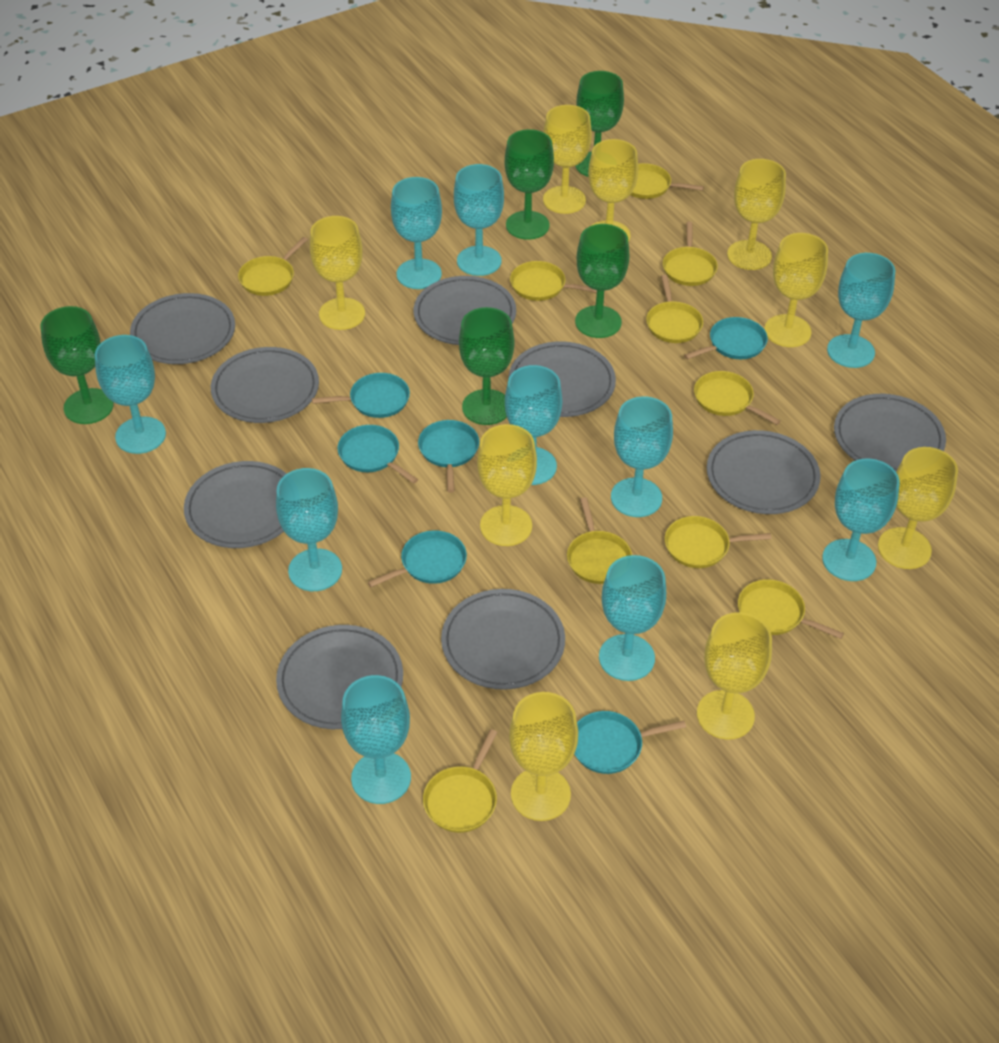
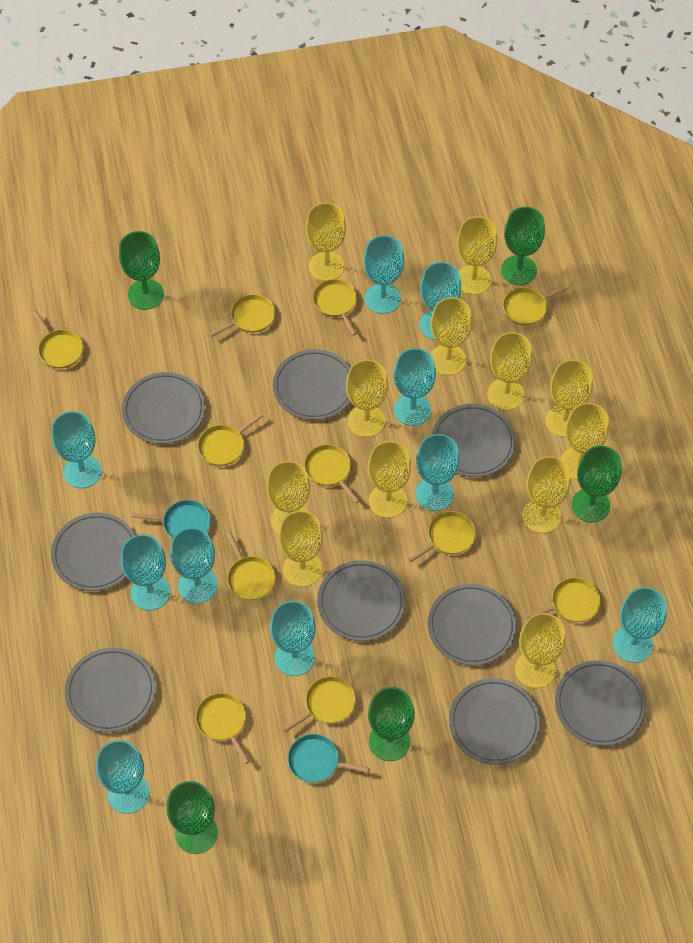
turquoise pan: [312,373,410,418] [337,425,418,484] [368,530,467,587] [418,420,479,493] [574,711,686,774] [684,317,768,360] = 6 -> [133,500,211,538] [288,734,370,782] = 2
yellow goblet: [310,216,365,330] [477,424,537,546] [509,692,578,821] [543,105,592,214] [588,139,638,242] [697,612,772,740] [727,159,786,270] [764,233,828,347] [878,447,958,569] = 9 -> [266,461,310,534] [279,510,323,587] [306,203,346,281] [346,360,388,437] [368,441,411,518] [430,297,472,376] [457,216,497,295] [487,332,532,410] [515,613,565,688] [522,456,571,533] [545,359,593,437] [561,403,609,480] = 12
yellow pan: [238,237,308,296] [423,729,498,833] [510,261,597,301] [567,497,632,584] [631,163,704,199] [646,275,703,343] [663,221,718,286] [665,516,771,568] [694,371,781,425] [738,579,844,639] = 10 -> [32,311,83,368] [195,693,250,764] [198,413,263,466] [209,294,275,337] [226,531,275,600] [283,676,356,732] [304,444,360,503] [313,279,357,336] [408,511,476,562] [503,284,571,325] [525,577,601,622] = 11

